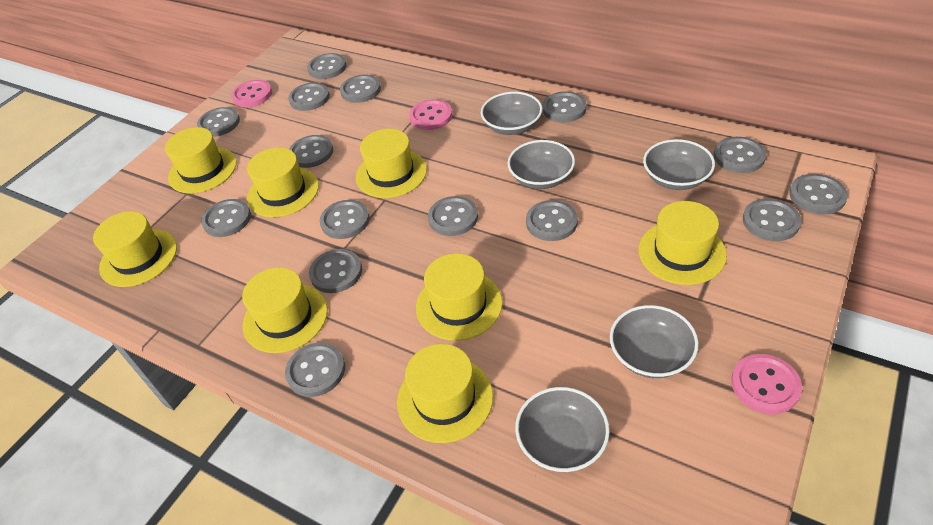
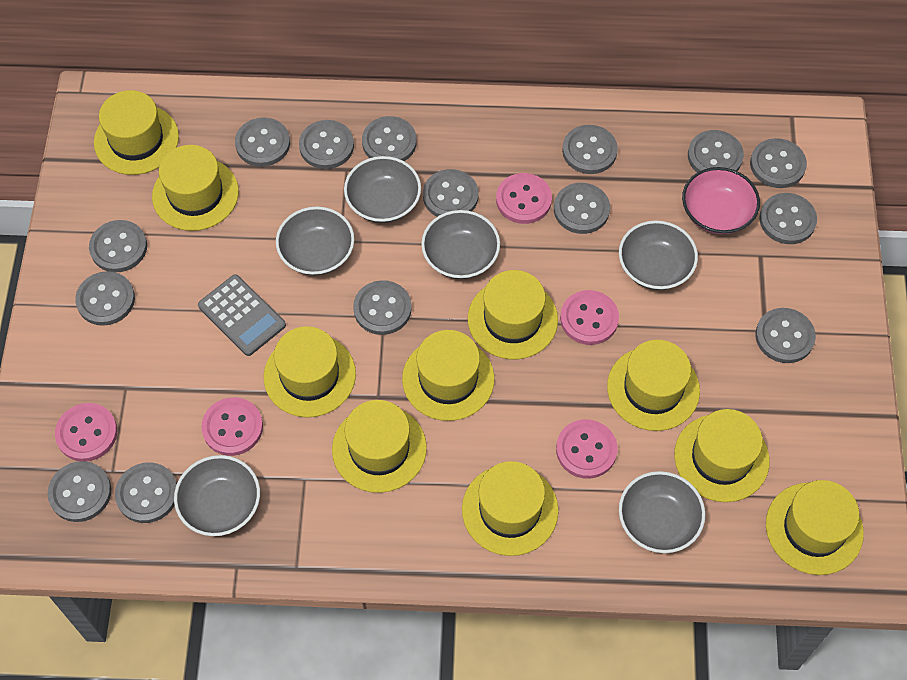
grey bowl: [481,92,542,135] [508,140,575,189] [515,387,610,472] [610,305,699,378] [643,139,715,190] = 5 -> [174,455,260,536] [276,206,354,276] [344,156,421,223] [421,210,500,279] [619,220,698,290] [619,471,705,553] = 6
grey calculator: none = 0 -> [198,274,286,356] = 1
pink bowl: none = 0 -> [682,167,760,234] = 1
pink button: [231,80,272,107] [409,99,452,130] [731,354,802,414] = 3 -> [55,403,117,461] [201,397,263,456] [496,173,552,224] [556,419,617,479] [560,290,619,345] = 5
yellow hat: [93,211,177,287] [165,127,237,194] [242,267,328,353] [247,147,319,217] [356,129,427,198] [397,344,493,443] [416,253,503,341] [638,201,727,285] = 8 -> [94,90,179,175] [152,145,239,231] [264,326,356,417] [332,400,427,493] [402,330,495,421] [462,461,559,556] [468,270,558,359] [607,340,700,431] [674,409,770,502] [766,480,864,575] = 10

